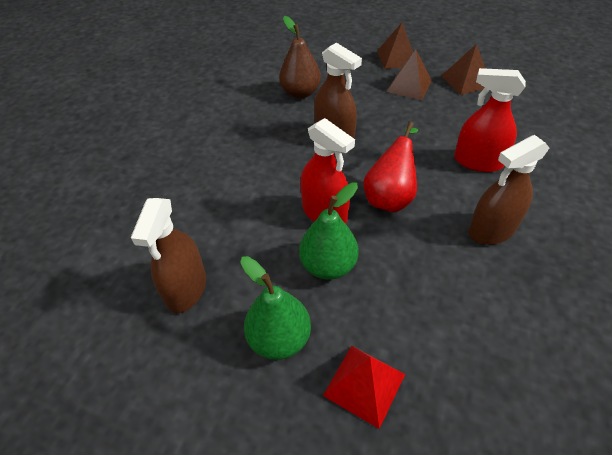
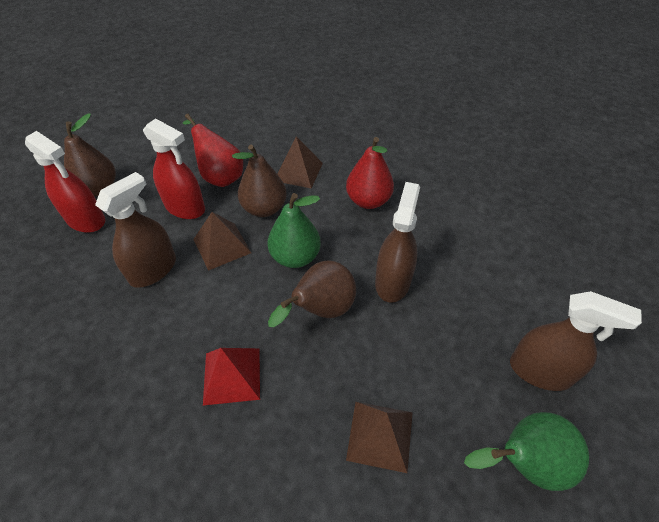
brown pear: [279,16,321,99] = 1 -> [64,114,116,196] [232,145,287,217] [268,260,356,327] = 3
red pear: [363,122,418,212] = 1 -> [183,114,243,187] [346,137,394,209] = 2

